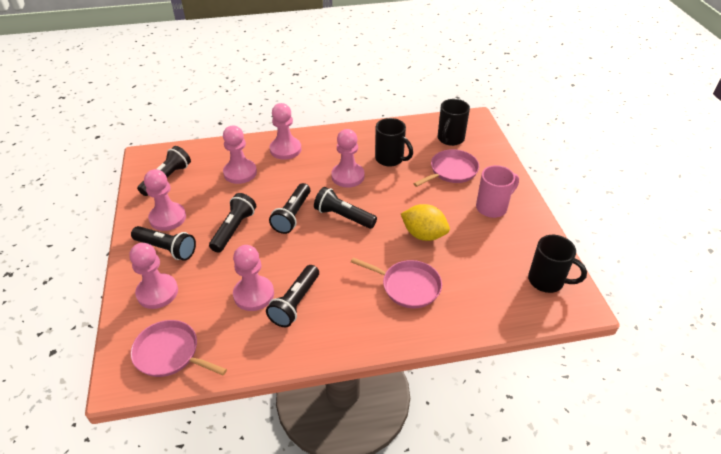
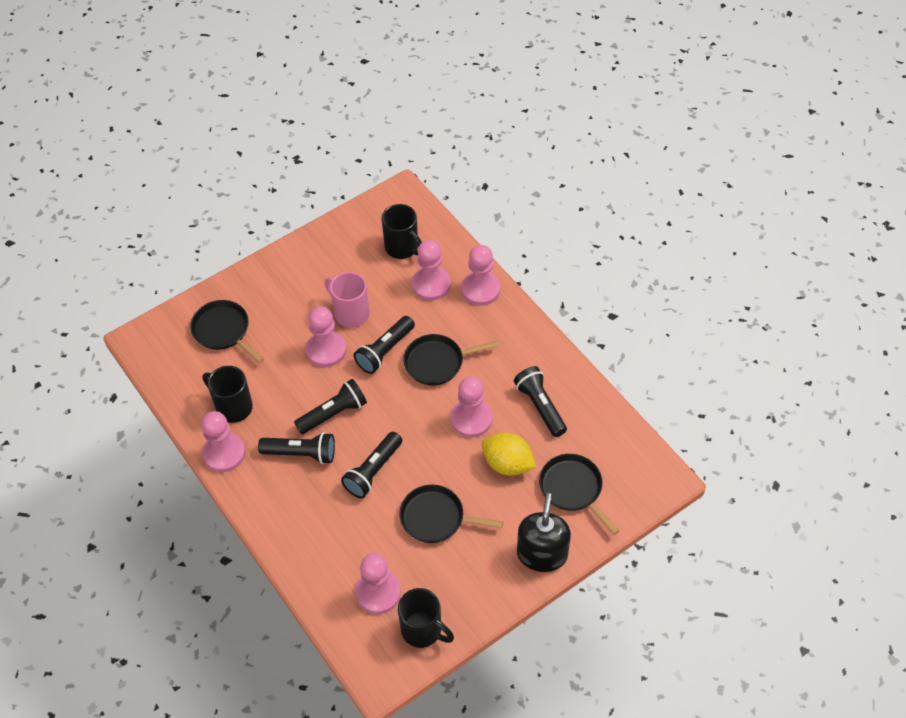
black flashlight: [131,226,196,261] [137,146,191,196] [209,193,256,253] [266,265,319,327] [269,183,310,234] [314,187,377,229] = 6 -> [258,432,335,464] [294,379,367,434] [341,432,402,498] [354,316,415,374] [514,366,567,437] = 5
black pan: none = 0 -> [190,300,264,363] [399,485,503,543] [403,334,499,385] [539,454,619,535] = 4
black soap dispenser: none = 0 -> [517,493,571,572] = 1
pink pan: [130,320,227,377] [351,258,442,308] [413,149,479,187] = 3 -> none = 0

